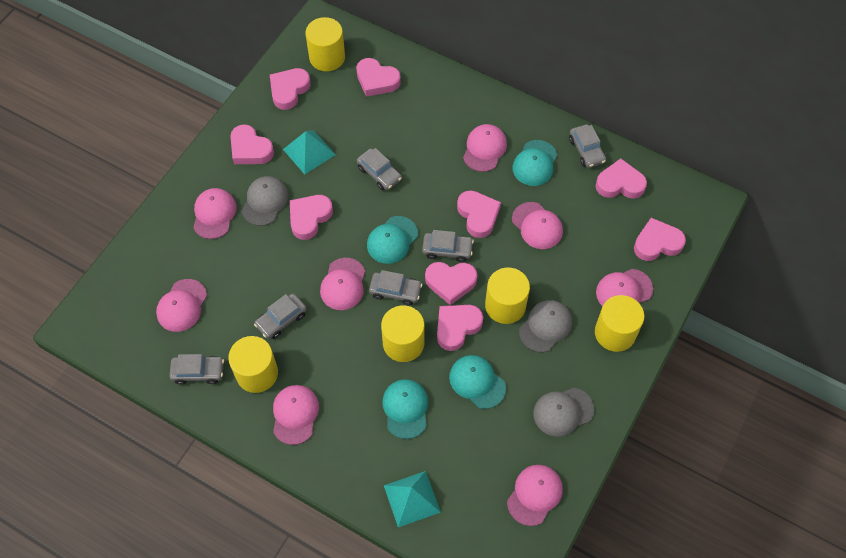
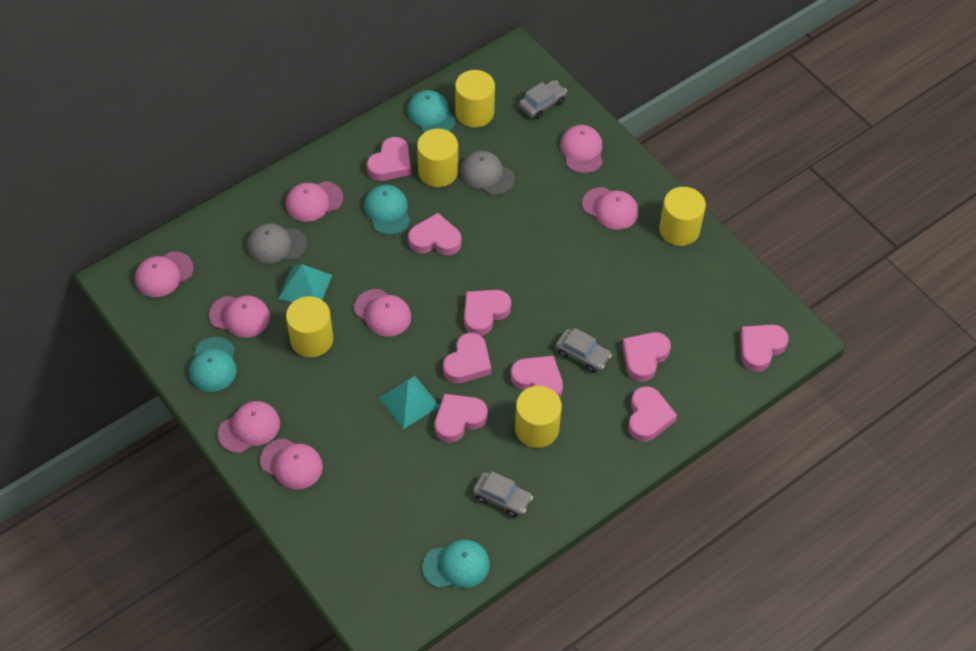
grey cap: [242,176,288,226] [519,300,572,352] [533,387,594,437] = 3 -> [247,223,307,263] [460,151,515,195] = 2
grey car: [169,354,224,385] [254,294,307,339] [357,148,402,190] [369,270,423,305] [422,230,474,262] [569,124,606,168] = 6 -> [473,471,533,517] [519,80,567,119] [556,328,612,373] = 3

